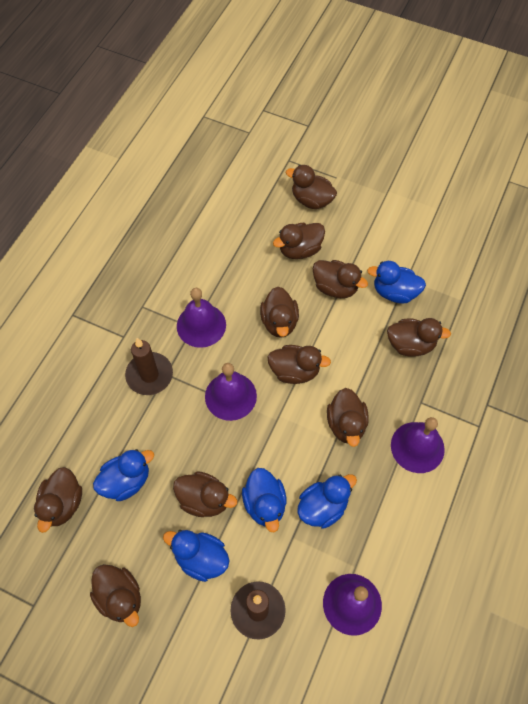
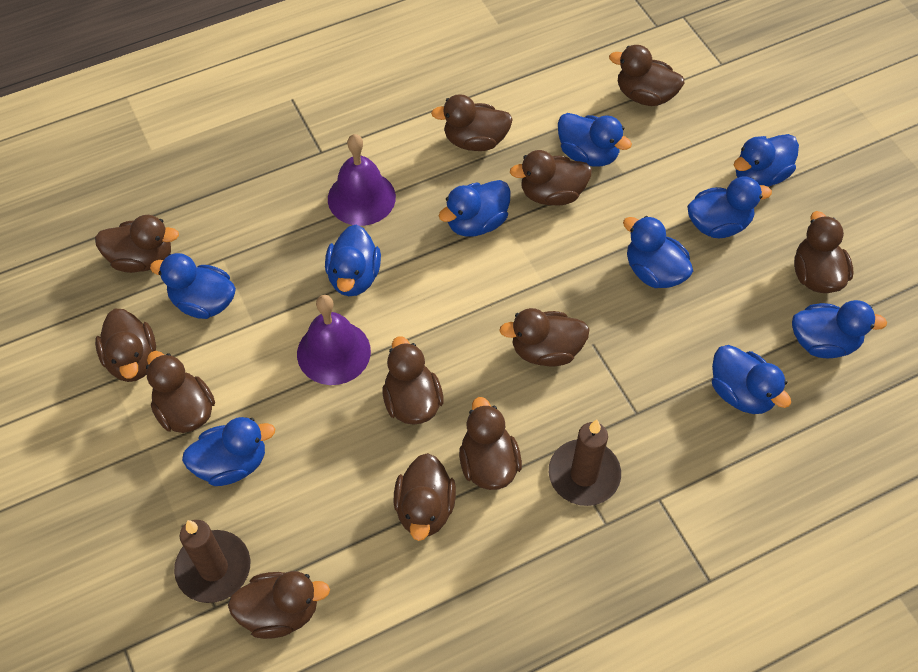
blue duck: [93,449,154,501] [163,530,229,582] [242,468,287,532] [297,474,357,529] [367,261,426,303] = 5 -> [150,253,236,319] [182,417,275,486] [325,225,381,296] [439,180,511,237] [558,113,632,166] [623,216,693,288] [687,176,772,238] [712,345,791,414] [734,134,799,187] [792,300,887,358] = 10
brown duck: [34,467,82,533] [90,564,141,627] [173,471,237,517] [260,287,299,338] [267,345,331,384] [273,223,325,259] [286,165,337,209] [313,260,368,298] [327,388,369,447] [387,318,451,357] = 10 -> [95,215,179,273] [95,309,156,382] [146,351,215,433] [228,571,330,639] [382,336,444,425] [394,453,456,541] [431,94,513,151] [459,397,522,490] [499,308,590,367] [510,150,592,206] [609,45,684,106] [794,211,853,293] = 12
purple bell: [177,288,226,348] [205,363,257,421] [323,574,382,636] [391,417,445,473] = 4 -> [297,295,371,385] [328,134,396,226] = 2

